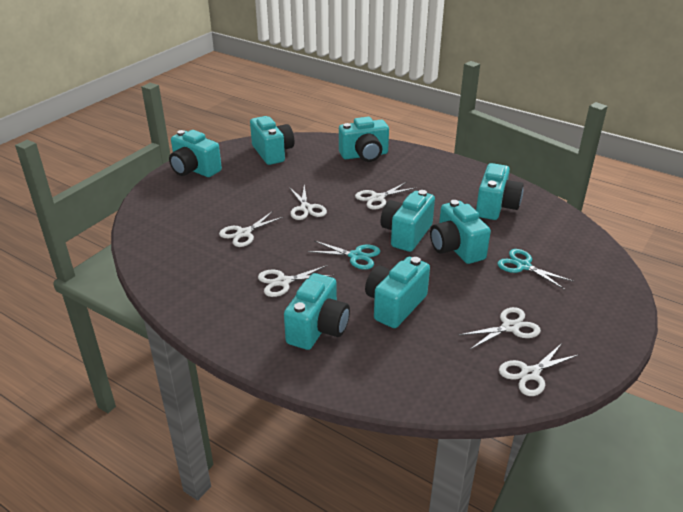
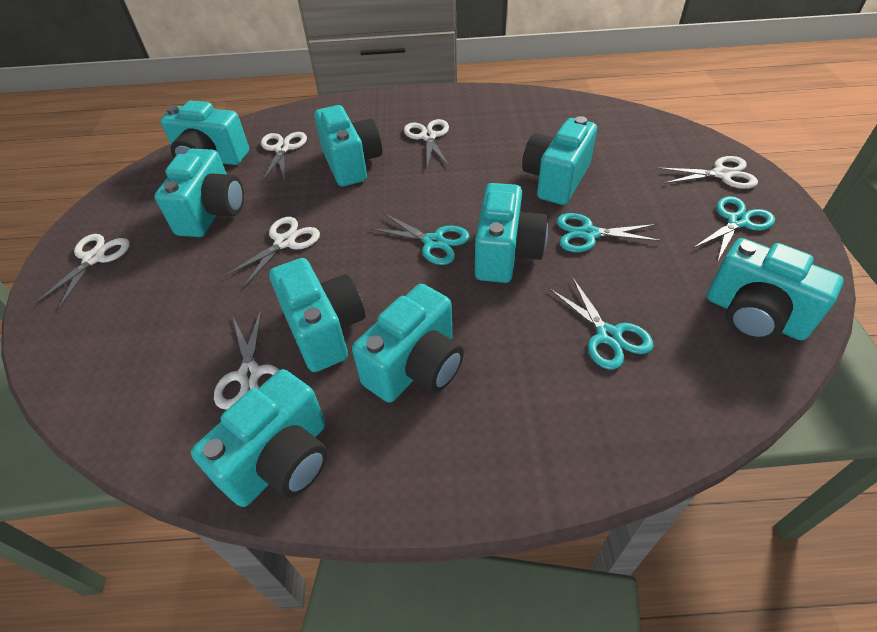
turquoise camera: [169,130,222,177] [250,116,294,165] [284,273,350,350] [339,117,389,162] [365,257,430,328] [381,190,435,252] [430,200,491,264] [476,163,524,220] = 8 -> [155,149,244,237] [160,101,249,165] [191,369,328,507] [269,258,365,372] [314,105,382,187] [352,284,464,403] [475,183,548,283] [522,116,597,205] [707,238,844,341] = 9
turquoise scissors: [308,241,380,269] [497,249,574,290] = 2 -> [370,213,470,265] [550,278,653,369] [557,213,662,252] [692,196,775,260] = 4

